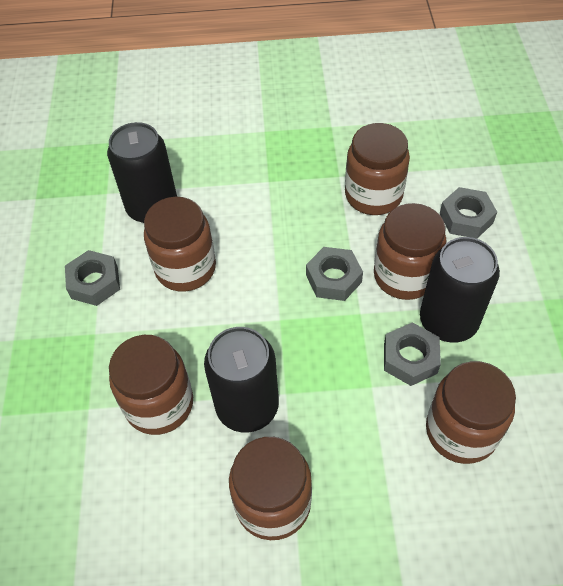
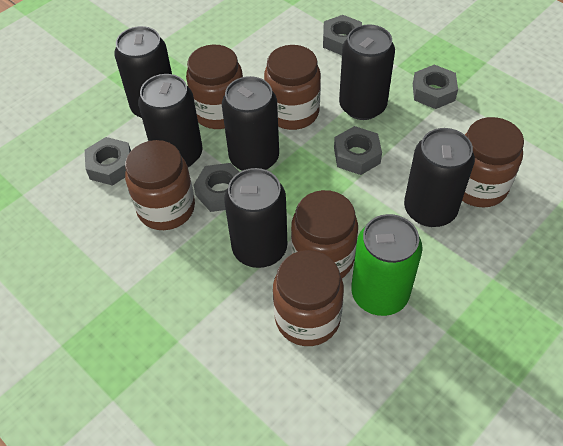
black can: [107,122,177,223] [204,327,279,433] [420,237,500,343] = 3 -> [114,26,172,118] [138,74,203,167] [222,76,279,171] [224,168,287,268] [339,24,395,120] [404,128,475,227] = 6
green can: none = 0 -> [351,214,422,316] = 1
grey nut: [65,250,120,306] [306,247,363,301] [384,322,441,386] [440,187,497,239] = 4 -> [85,137,131,186] [194,163,239,212] [323,15,362,55] [334,126,382,175] [413,65,458,109] = 5

